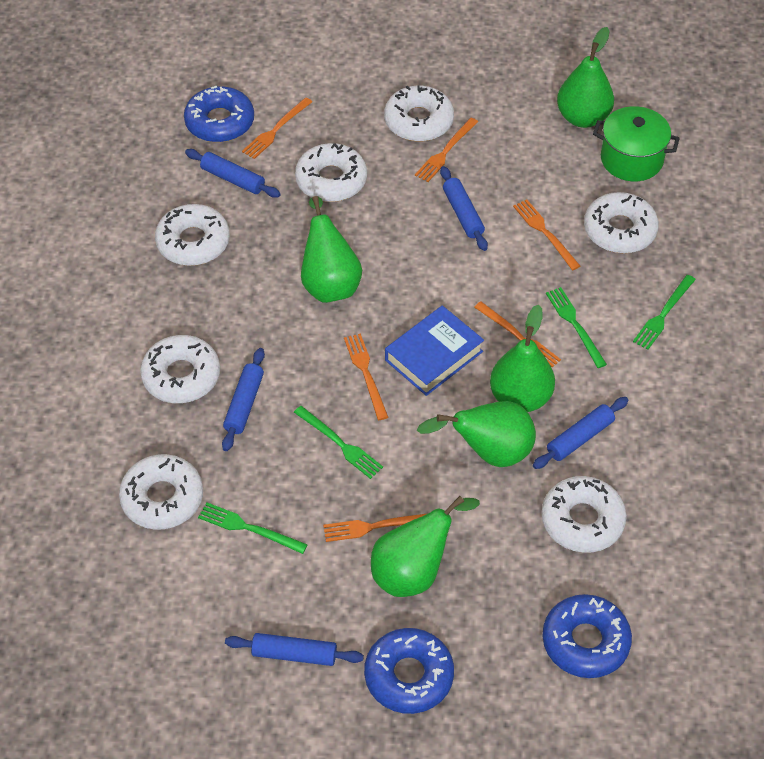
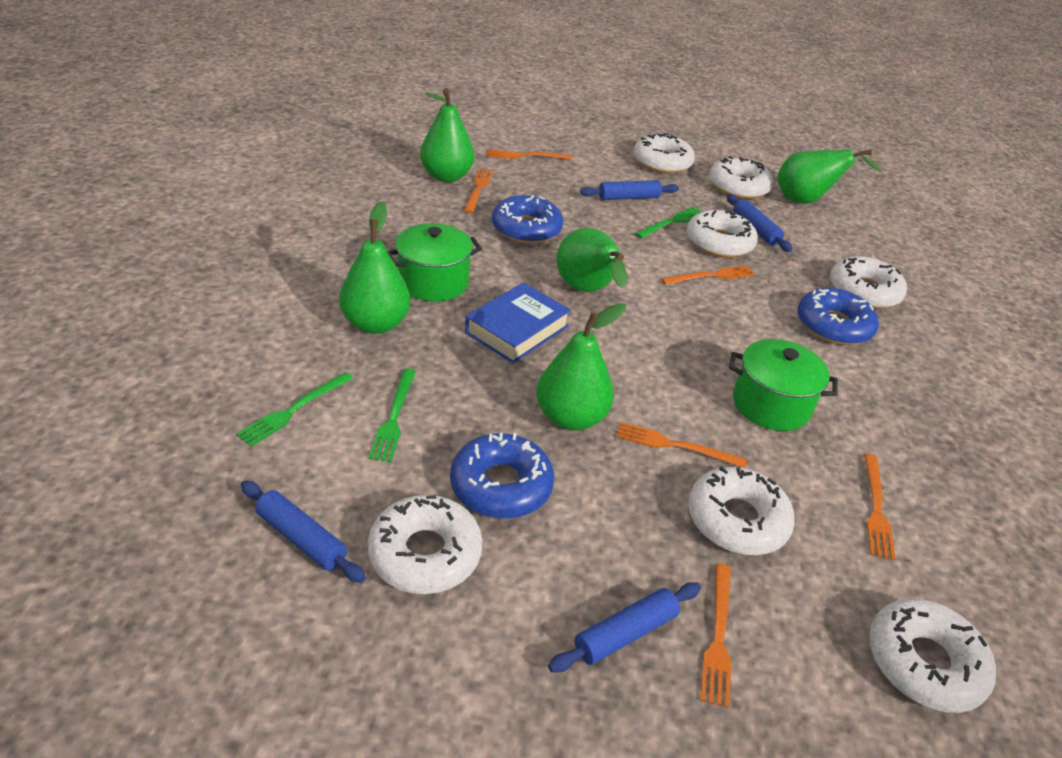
blue rolling pin: [185,149,281,198] [222,348,265,451] [225,633,364,666] [440,166,488,251] [533,397,628,469] = 5 -> [241,480,366,583] [548,582,701,673] [580,180,679,200] [727,194,792,252] = 4
green fork: [198,503,308,554] [294,406,383,479] [546,287,607,368] [633,275,696,350] = 4 -> [237,372,353,446] [368,369,416,462] [635,207,701,238] = 3
green pot: [593,106,680,181] = 1 -> [387,223,482,301] [729,339,838,431] = 2

